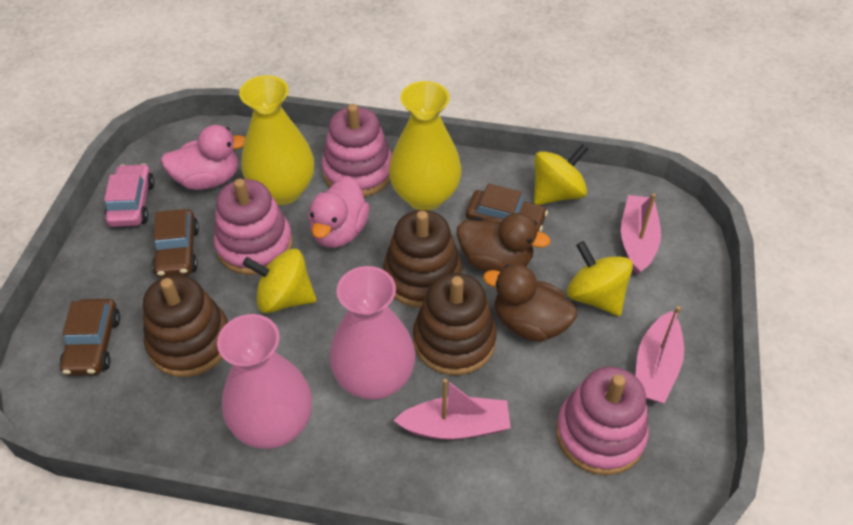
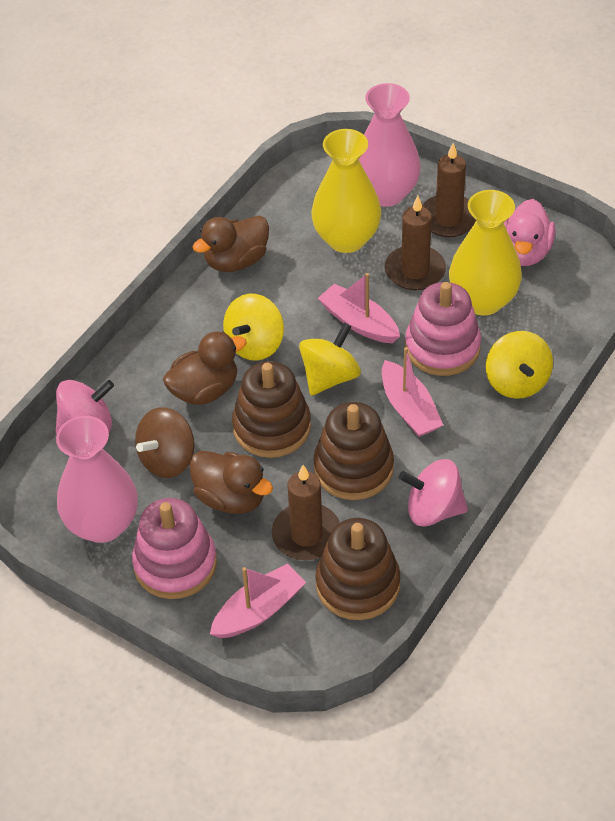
brown candle: none = 0 -> [272,465,340,560] [385,196,446,290] [422,143,476,237] = 3
brown car: [60,299,120,376] [152,209,199,278] [466,183,548,232] = 3 -> none = 0
brown duck: [457,213,551,272] [483,264,577,342] = 2 -> [163,331,247,405] [189,451,273,514] [193,215,269,272] = 3
brown spinning top: none = 0 -> [135,407,194,478] = 1
pink car: [104,164,155,227] = 1 -> none = 0
pink duck: [161,125,246,190] [308,177,370,248] = 2 -> [504,199,555,266] = 1
pink spinning top: none = 0 -> [56,380,114,434] [399,459,468,527] = 2
pink stacking toy: [214,179,293,275] [322,104,392,197] [556,367,649,475] = 3 -> [132,498,217,599] [405,282,481,376] = 2

